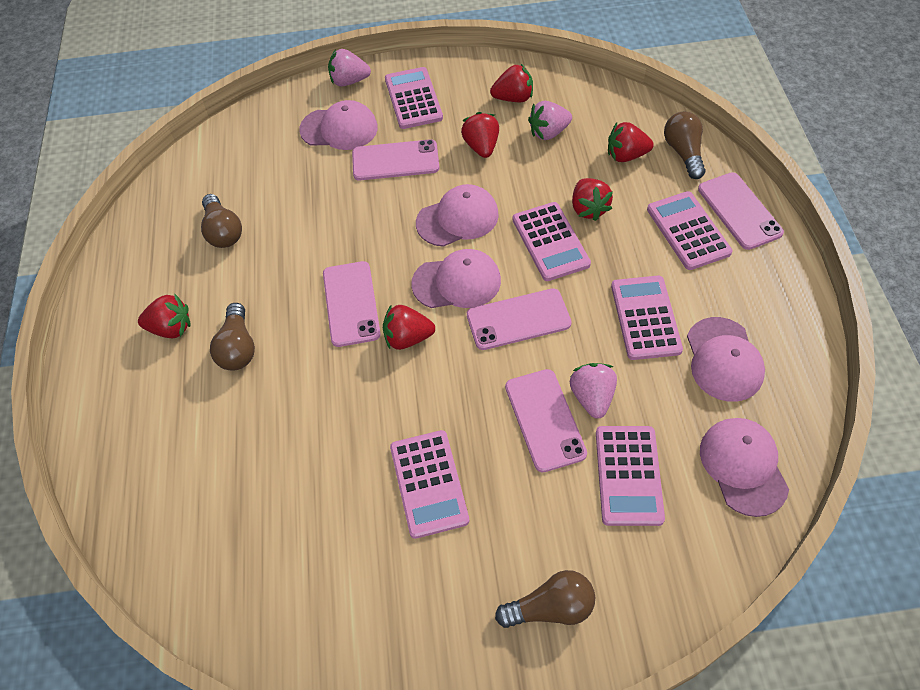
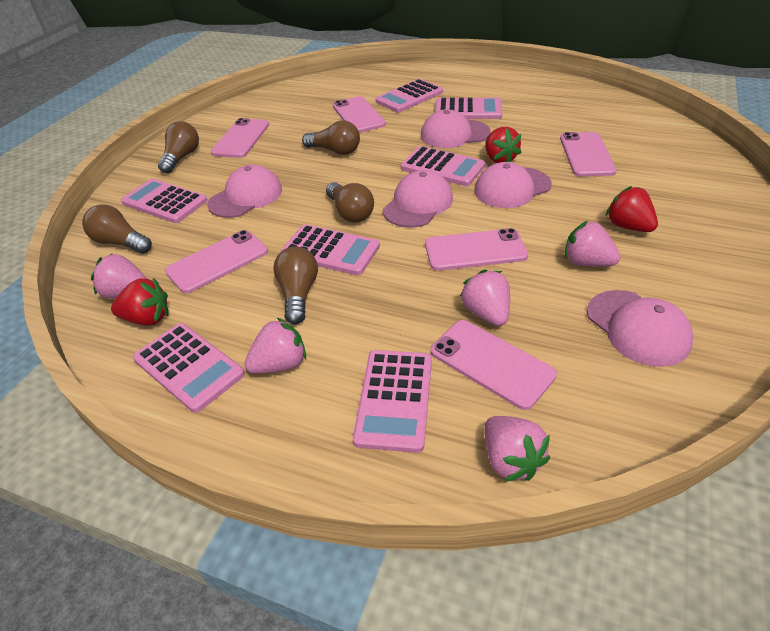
brown light bulb: [201,194,242,248] [210,303,255,371] [495,570,595,628] [664,112,706,179] = 4 -> [82,204,152,254] [158,121,199,174] [273,247,318,324] [302,120,360,155] [326,182,374,222] = 5
pink calculator: [385,67,443,129] [390,430,469,539] [513,202,591,281] [596,426,665,526] [611,276,683,360] [647,191,732,270] = 6 -> [121,179,207,223] [133,323,245,413] [280,224,380,276] [353,350,432,453] [376,79,443,113] [401,146,485,186] [435,98,502,119] = 7
pink phone: [323,261,381,347] [352,139,439,180] [467,288,572,350] [505,369,587,473] [698,172,784,250] = 5 -> [165,230,268,294] [211,118,269,158] [333,96,386,133] [425,228,528,271] [430,320,557,410] [560,132,617,177] = 6
pink strawberry: [328,49,371,86] [528,101,572,140] [570,363,617,419] = 3 -> [91,253,147,299] [244,318,306,374] [460,270,510,326] [485,416,550,482] [565,221,621,267] = 5
red strawberry: [138,294,191,338] [383,304,435,350] [461,112,499,158] [490,64,533,102] [572,178,613,221] [608,122,654,162] = 6 -> [111,277,168,326] [485,127,522,163] [606,186,658,232] = 3

